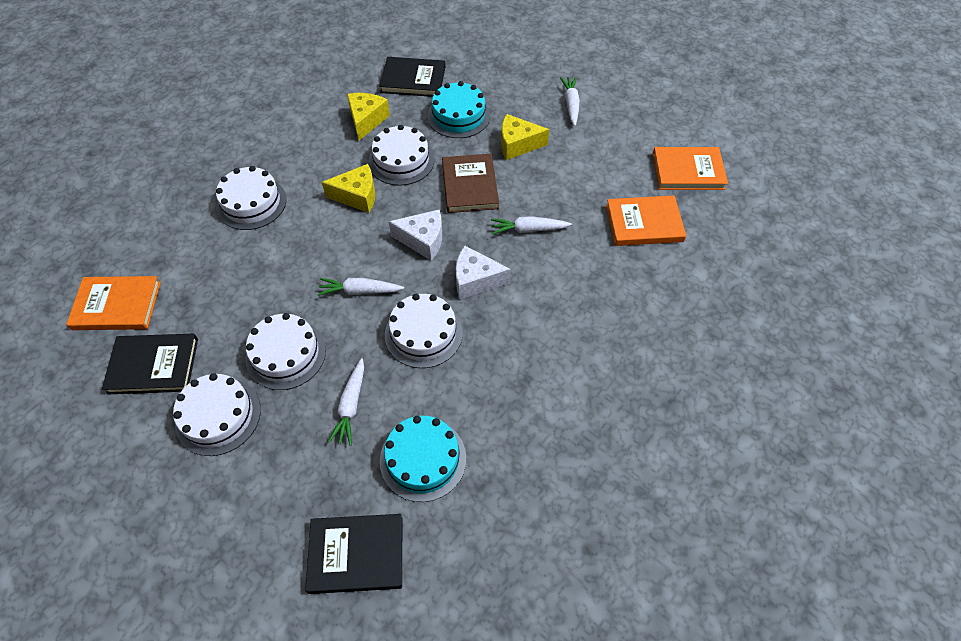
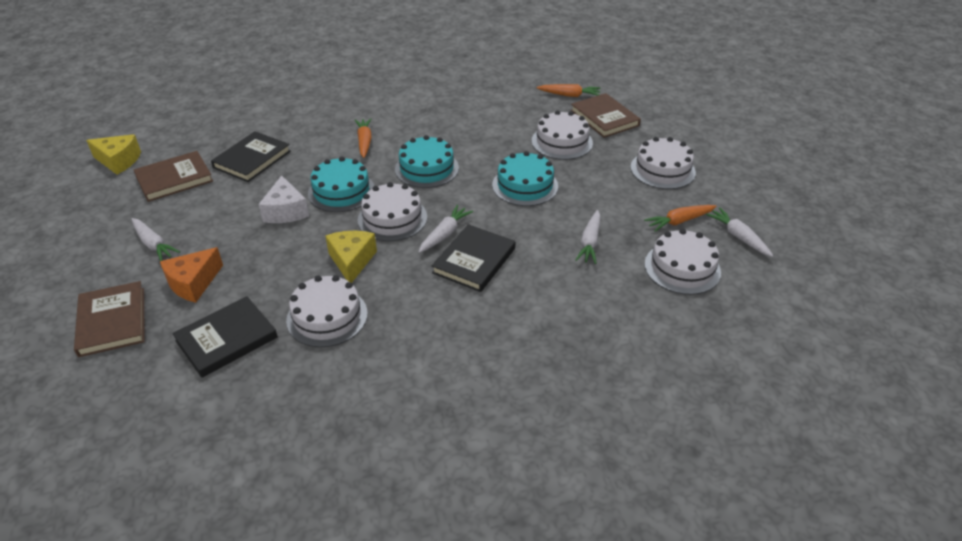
brown book: [442,154,499,213] = 1 -> [74,281,145,357] [134,151,213,202] [571,93,641,138] = 3
orange book: [66,276,161,330] [606,195,686,246] [653,147,728,190] = 3 -> none = 0
orange carrot: none = 0 -> [355,118,372,158] [537,84,600,97] [644,205,717,232] = 3
orange cheese: none = 0 -> [160,247,223,303] = 1
turquoise cake: [380,416,466,502] [427,81,490,138] = 2 -> [308,157,374,212] [395,135,459,188] [492,151,558,206] = 3
white cheese: [389,209,442,261] [456,246,511,299] = 2 -> [258,175,309,223] = 1
yellow cheese: [322,164,375,213] [347,93,390,140] [501,114,550,160] = 3 -> [86,134,141,175] [325,231,377,283] = 2

